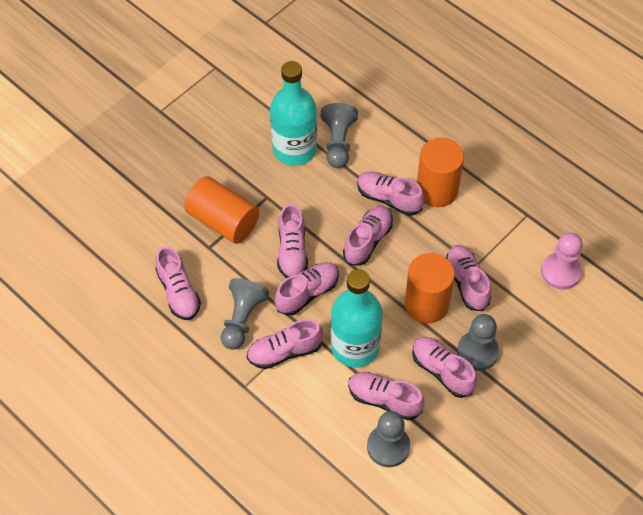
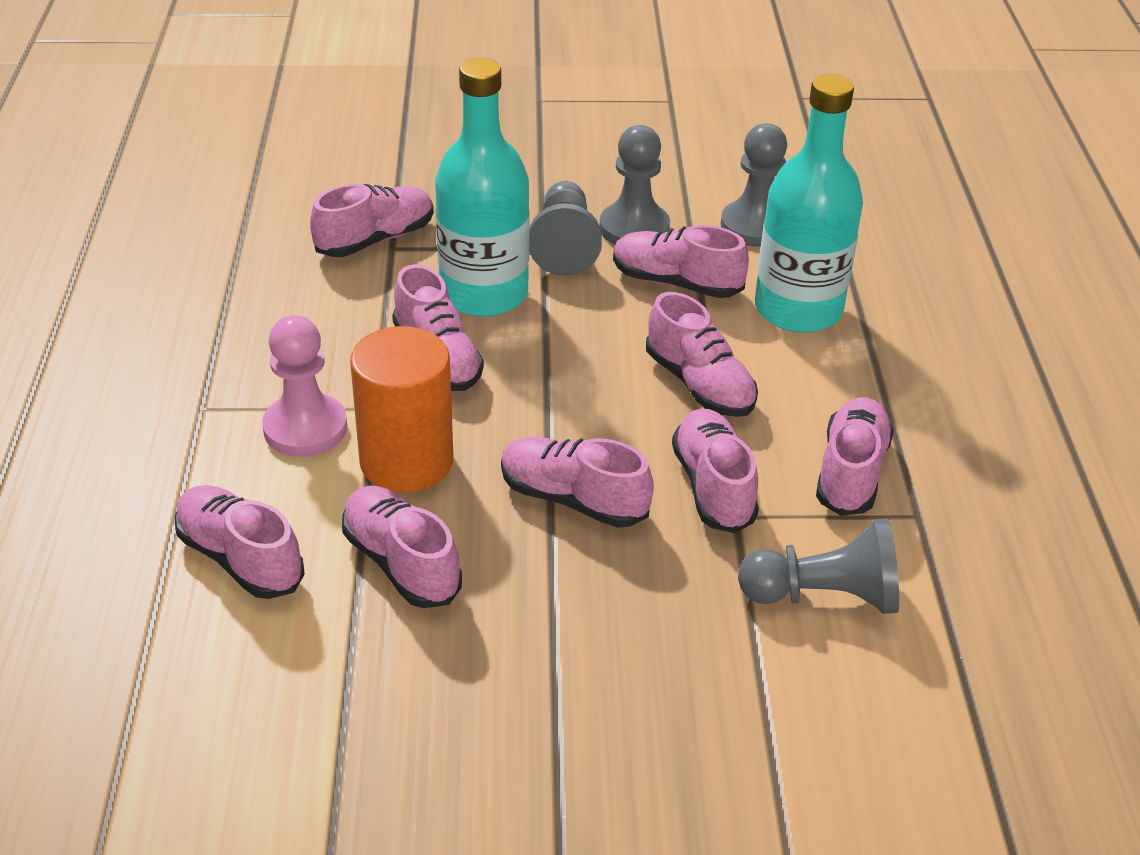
orange cylinder: [184,176,260,244] [405,253,455,324] [417,138,464,207] = 3 -> [350,326,453,492] = 1

